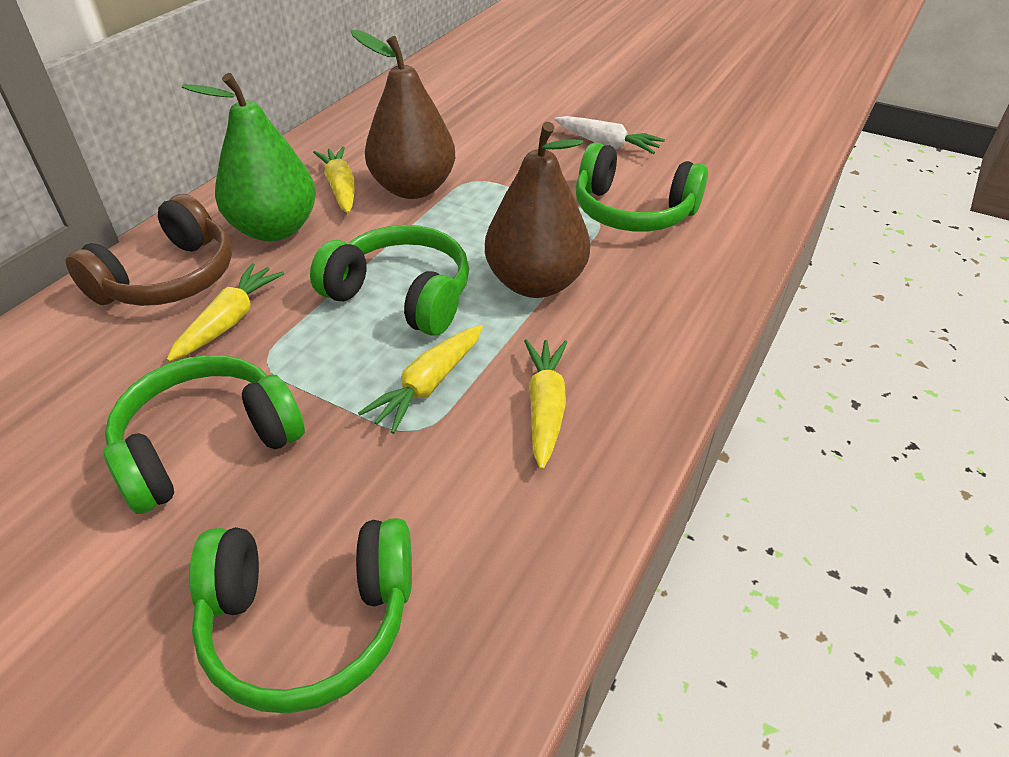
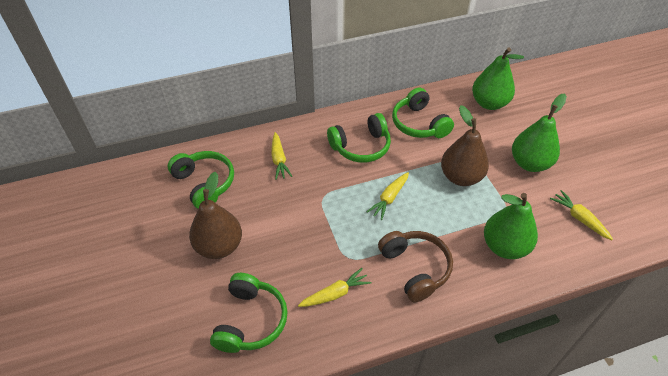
green pear: [182,73,316,241] = 1 -> [472,48,524,110] [484,193,538,259] [512,94,567,172] = 3
white carrot: [554,116,665,154] = 1 -> none = 0

